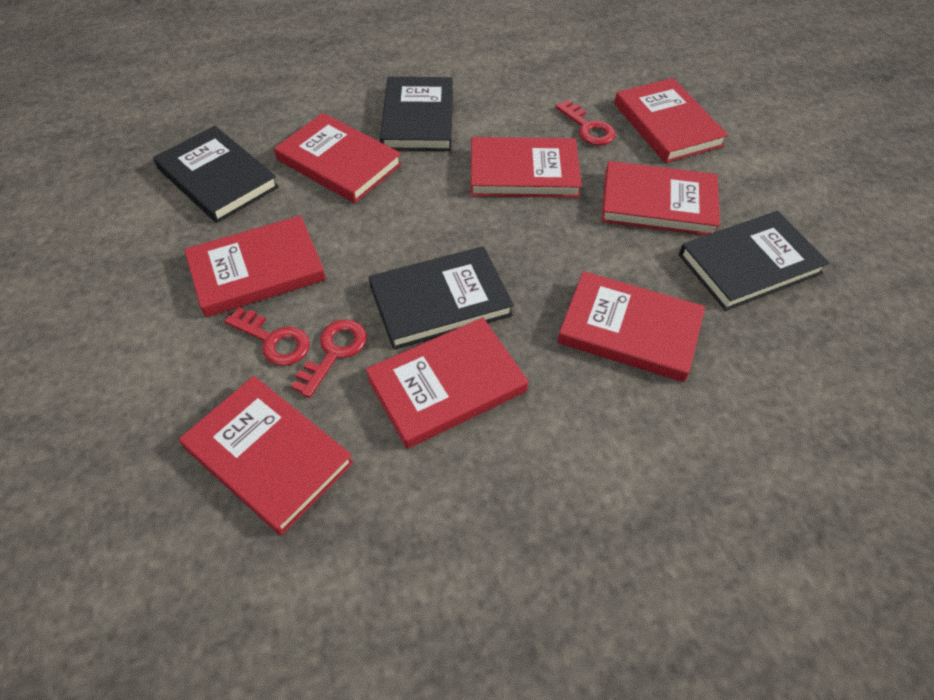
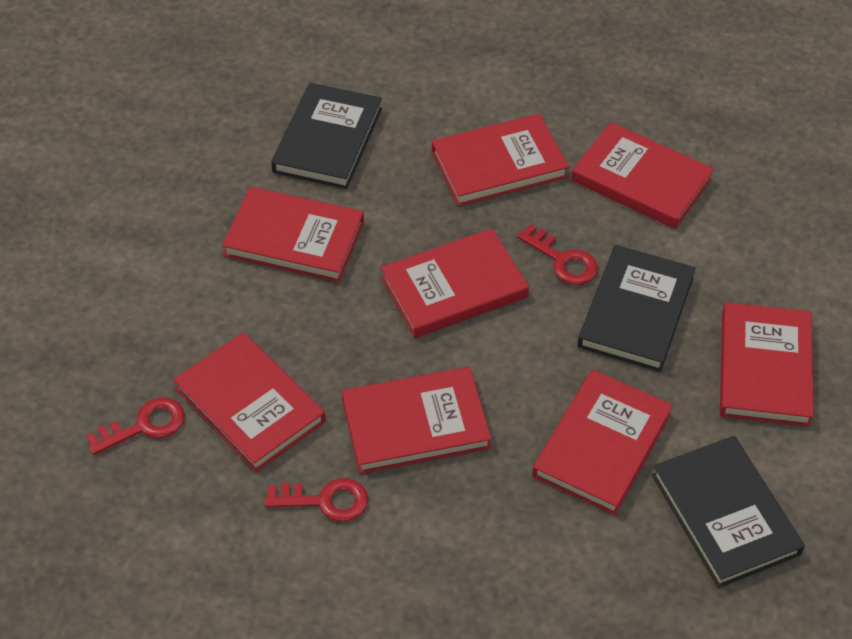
black book: [153,126,279,223] [369,246,514,350] [380,77,453,151] [679,211,829,311] = 4 -> [271,83,382,189] [578,245,696,372] [652,436,805,588] = 3

